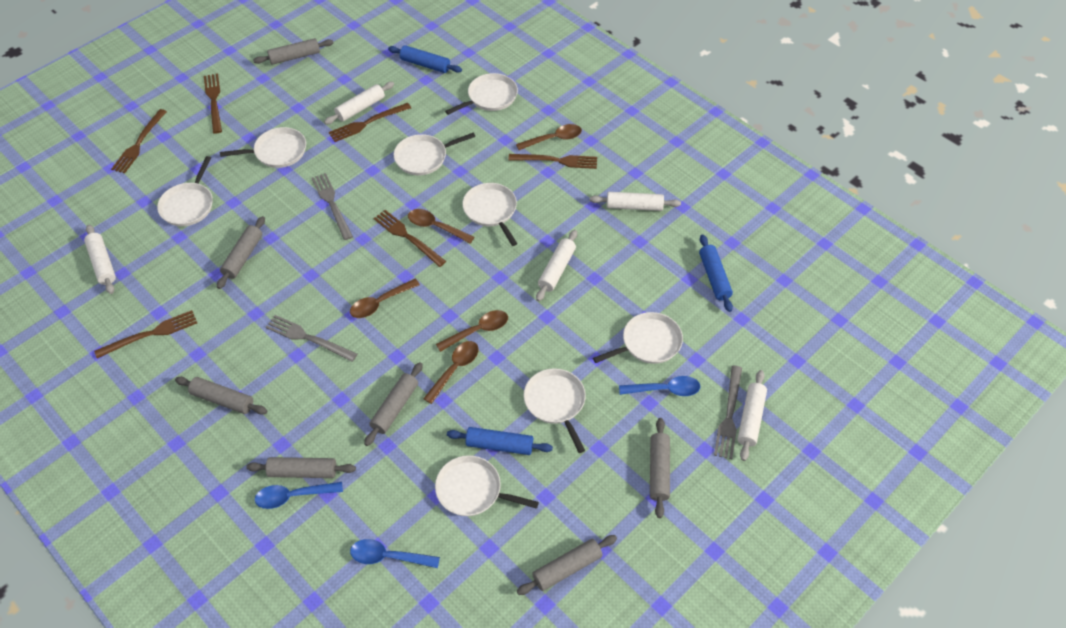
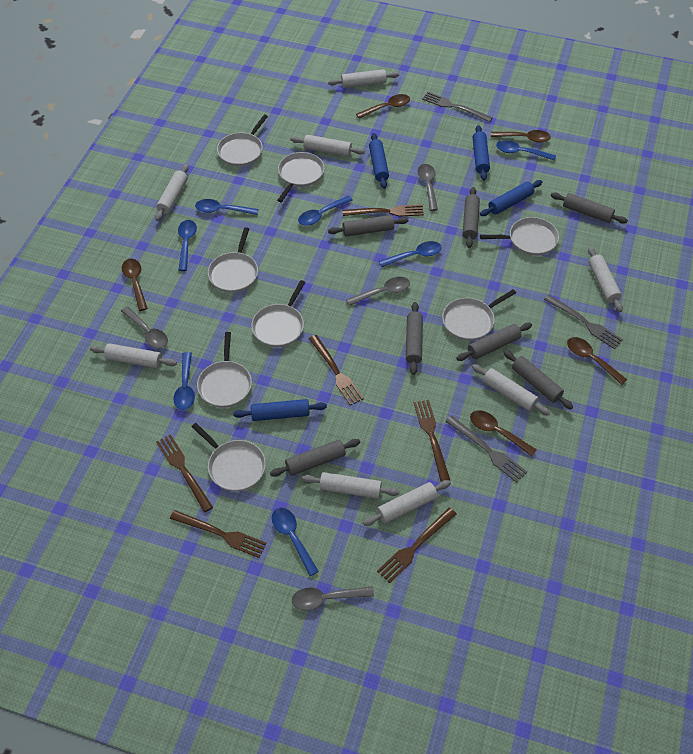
blue rolling pin: [388,45,462,73] [447,427,553,455] [699,235,733,312] = 3 -> [233,399,327,421] [369,133,389,189] [473,125,490,181] [480,180,542,216] = 4
blue spoon: [255,482,343,509] [350,539,440,568] [619,376,700,396] = 3 -> [173,352,195,410] [178,220,197,271] [195,199,258,215] [272,508,319,576] [298,196,353,226] [379,241,442,267] [496,140,556,161] = 7
grey spoon: none = 0 -> [121,306,168,349] [292,586,374,611] [346,277,410,306] [418,164,438,211] = 4
white rolling pin: [84,225,116,294] [324,82,394,124] [536,230,577,301] [590,192,681,211] [737,370,767,461] = 5 -> [90,343,177,368] [155,164,189,221] [291,135,365,156] [302,472,399,499] [328,69,399,88] [363,480,451,526] [472,364,550,416] [588,247,623,312] = 8

